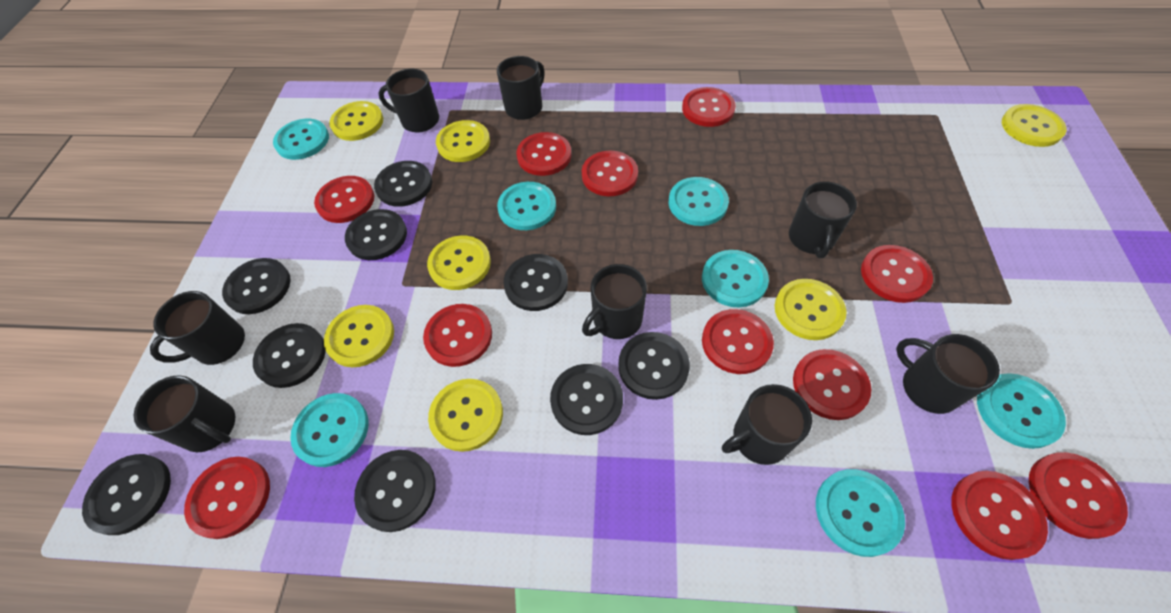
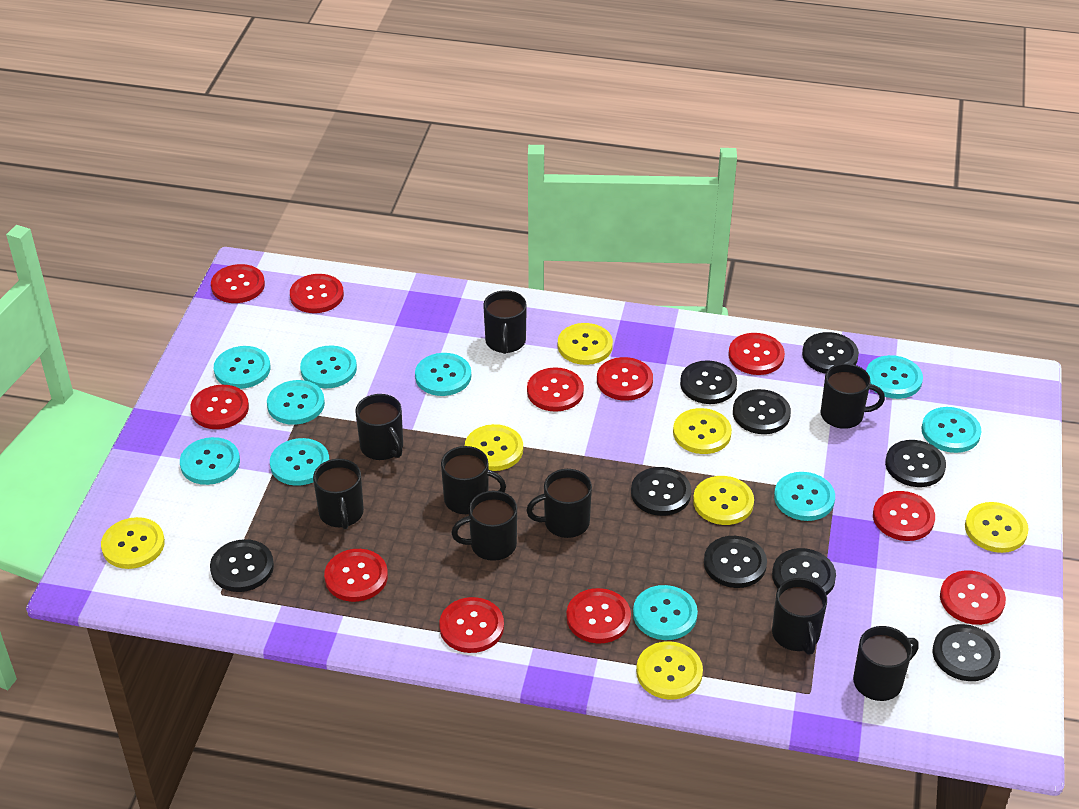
black mug: [134,375,235,452] [150,291,245,365] [378,69,439,132] [497,56,545,120] [582,264,647,339] [722,384,812,465] [789,181,857,258] [896,334,1000,414] = 8 -> [313,459,364,529] [355,394,403,460] [441,446,506,514] [451,491,517,561] [483,290,527,354] [526,469,592,538] [772,578,827,655] [821,363,885,429] [853,626,919,701] = 9
turquoise button: [273,119,329,160] [290,393,369,467] [497,182,556,230] [669,177,729,226] [702,250,769,307] [816,469,905,557] [977,373,1066,449] = 7 -> [180,437,240,485] [214,346,270,389] [267,380,325,425] [270,438,330,486] [300,346,357,388] [415,353,471,396] [633,585,698,640] [774,472,835,521] [866,355,923,399] [922,407,981,453] = 10

